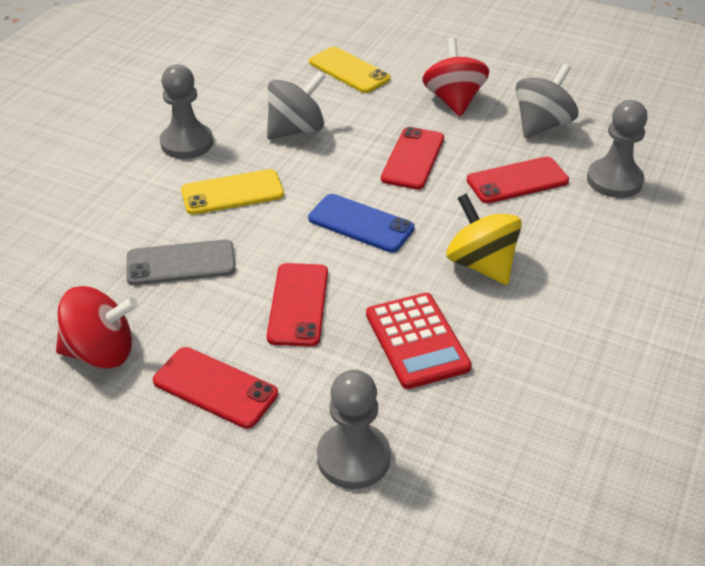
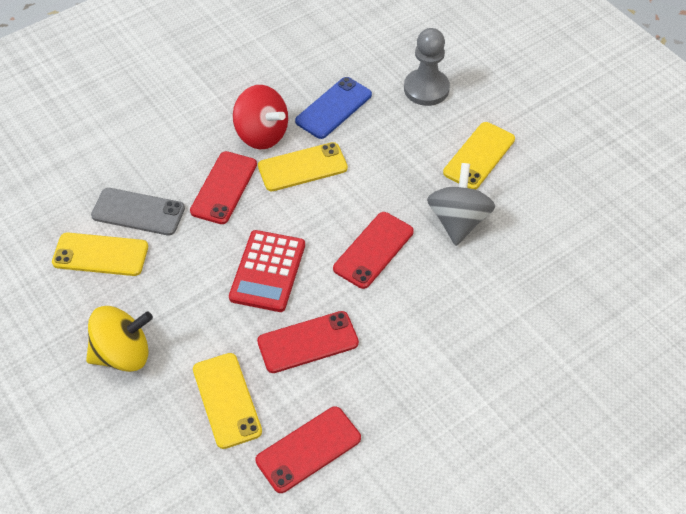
grey pawn: [160,64,213,159] [317,370,391,489] [587,100,648,198] = 3 -> [404,28,450,106] = 1
grey spinning top: [267,71,326,139] [515,64,578,138] = 2 -> [427,163,495,246] = 1
red spinning top: [56,286,138,368] [422,38,490,117] = 2 -> [233,85,288,149] = 1
yellow phone: [181,169,284,215] [309,47,391,93] = 2 -> [52,232,148,276] [193,353,262,449] [258,142,348,191] [443,122,515,189] = 4

